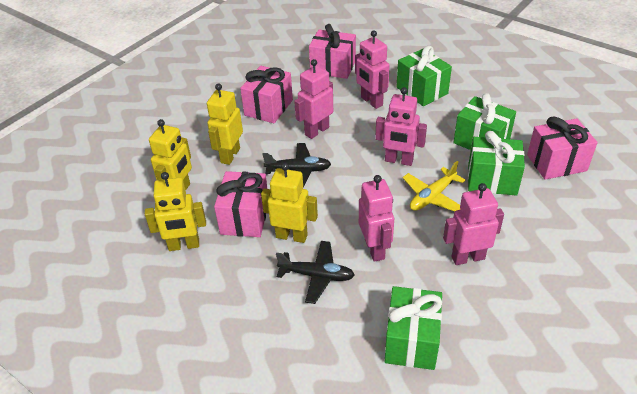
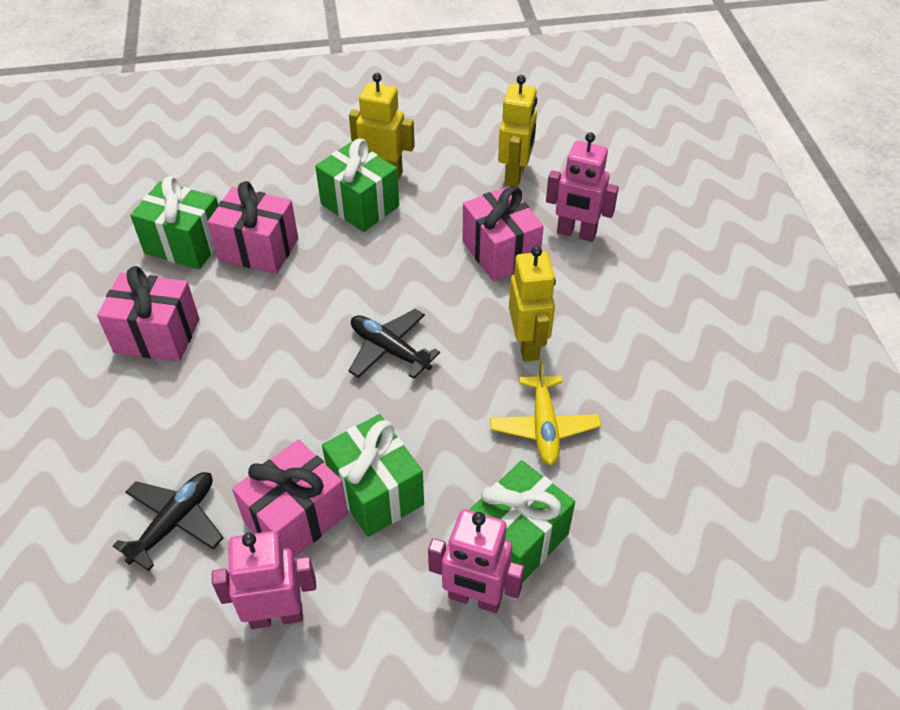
pink robot: [294,59,333,139] [355,30,390,109] [359,175,394,262] [375,87,427,166] [443,183,504,265] = 5 -> [212,531,316,629] [428,509,524,613] [546,132,619,242] = 3
yellow robot: [145,172,206,251] [149,119,192,191] [207,84,243,165] [261,163,318,243] = 4 -> [349,73,415,180] [498,75,537,187] [509,246,556,361] = 3

